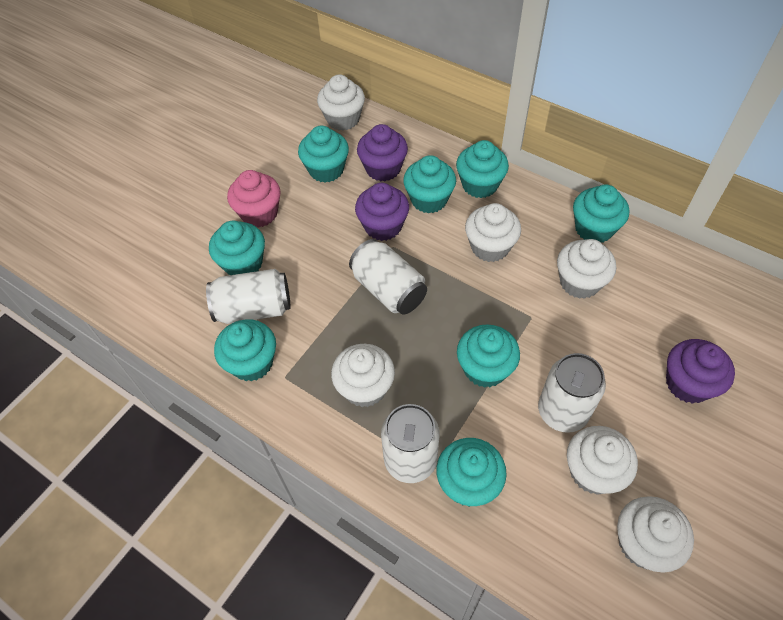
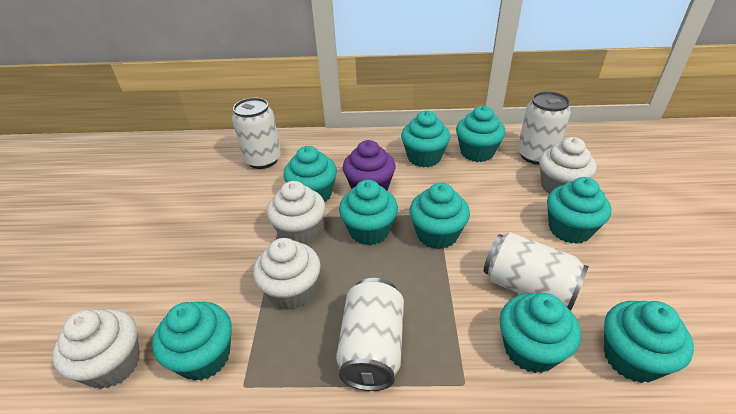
pink cupcake: [227,170,281,228] = 1 -> none = 0
purple cupcake: [355,183,409,241] [357,124,408,181] [666,339,735,404] = 3 -> [343,140,396,191] = 1
turquoise cupcake: [209,221,265,275] [214,319,276,382] [298,125,349,183] [403,155,456,214] [436,438,507,507] [456,140,509,198] [457,324,520,388] [573,185,629,243] = 8 -> [152,302,232,381] [283,146,337,202] [339,180,398,245] [401,111,450,167] [409,183,470,249] [456,106,506,162] [499,293,581,373] [547,177,611,244] [604,301,694,383] = 9
white cupcake: [317,74,365,131] [331,344,395,407] [465,203,521,262] [557,239,616,299] [567,426,638,495] [617,496,694,573] = 6 -> [52,309,140,389] [253,238,321,310] [267,181,326,244] [539,137,597,194] = 4

